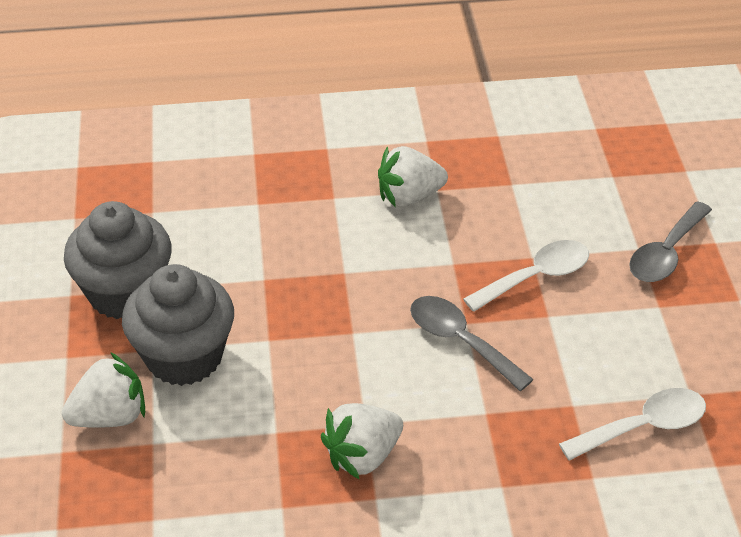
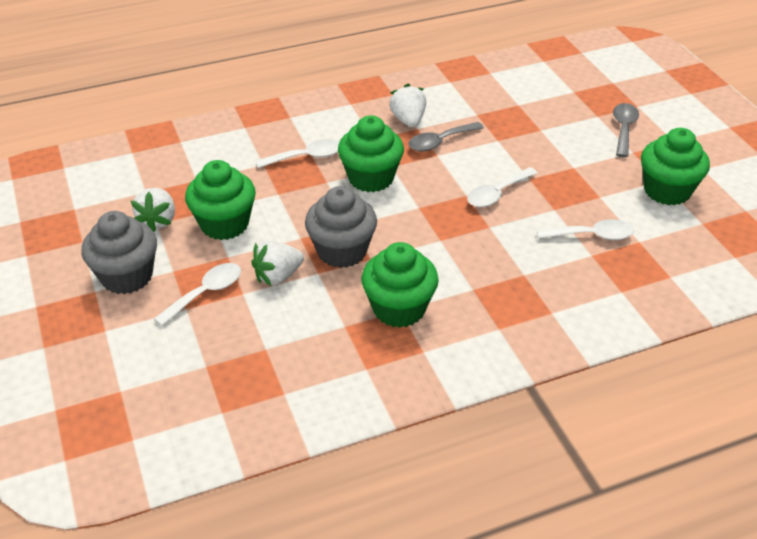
green cupcake: none = 0 -> [185,160,256,240] [338,115,404,192] [361,242,439,328] [641,128,710,205] = 4
white spoon: [463,240,589,312] [559,388,706,461] = 2 -> [154,263,241,326] [256,139,339,168] [467,167,538,207] [537,219,634,240] = 4

